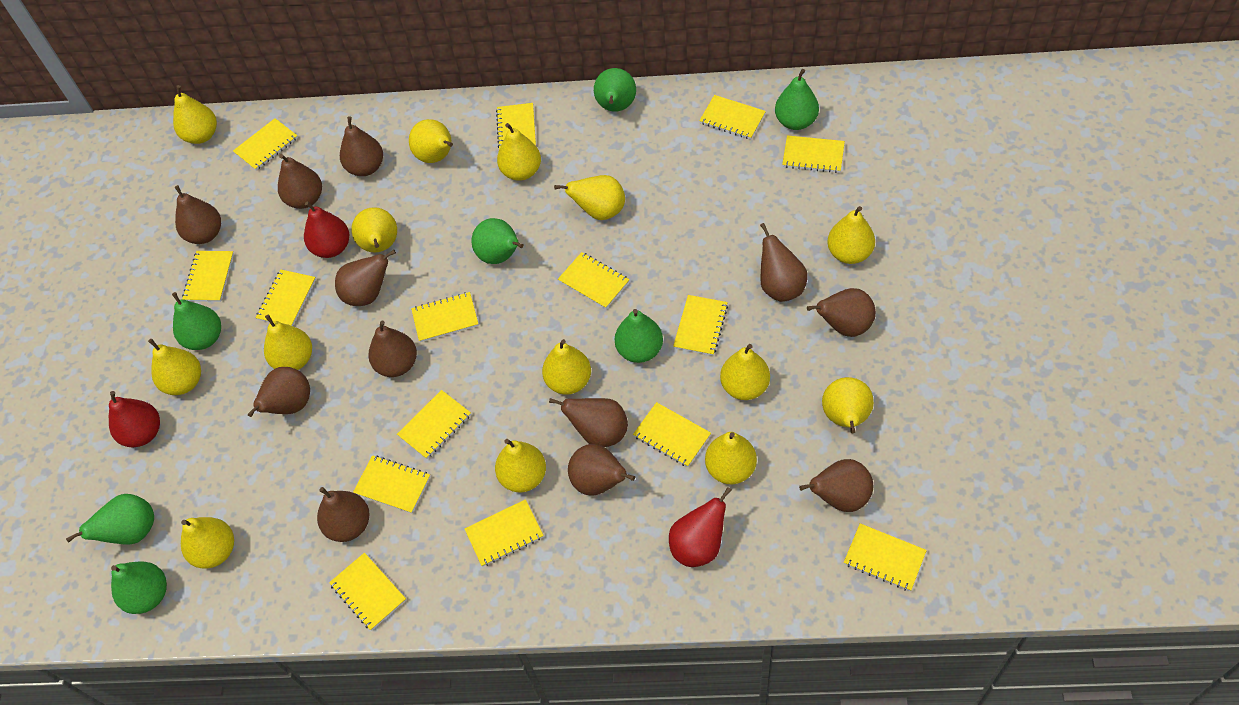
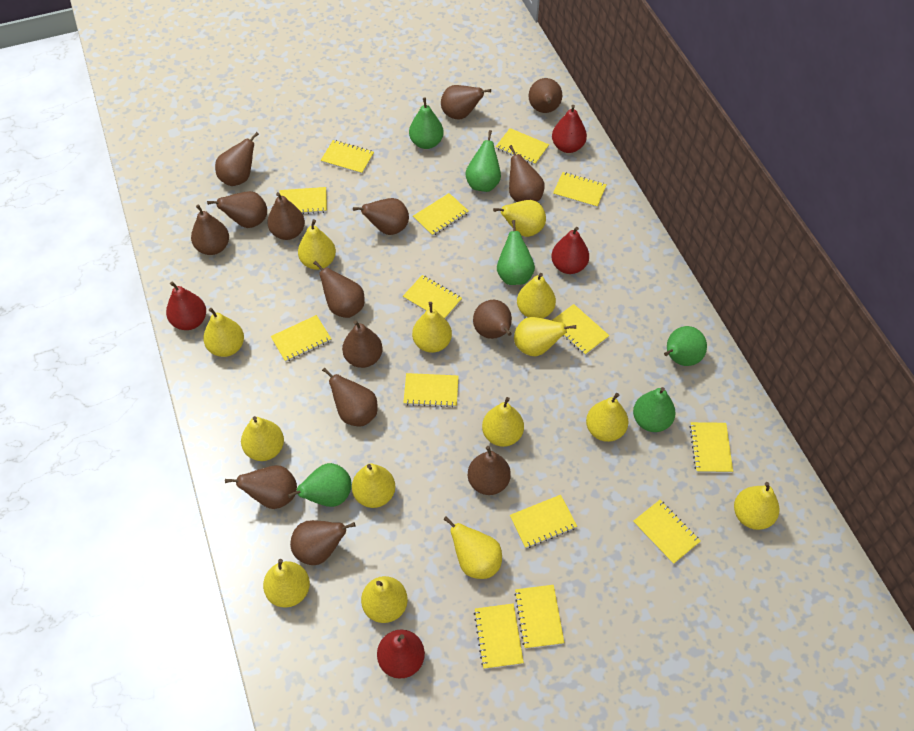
brown pear: [175,185,221,244] [247,367,310,417] [278,154,322,209] [317,487,369,542] [335,250,396,306] [340,116,383,176] [368,321,417,377] [549,398,628,447] [568,444,635,496] [760,223,808,302] [799,459,873,512] [807,288,876,337] = 12 -> [191,205,229,255] [207,191,267,228] [215,132,259,186] [225,465,297,509] [267,192,305,240] [290,520,355,565] [313,261,364,318] [322,367,378,426] [342,320,383,368] [353,198,409,235] [441,85,491,119] [468,446,511,495] [473,300,512,339] [509,145,545,202] [529,78,562,113] = 15
green pear: [66,494,154,544] [111,561,167,614] [172,292,221,350] [471,218,524,264] [594,68,636,112] [615,309,663,363] [775,69,819,130] = 7 -> [288,463,352,507] [409,97,444,149] [465,130,501,192] [497,220,535,285] [633,387,676,432] [664,326,707,366] = 6
red pear: [109,391,160,447] [304,201,349,258] [669,487,732,567] = 3 -> [166,281,206,330] [377,629,425,679] [551,227,589,274] [552,105,587,153] = 4
yellow notebook: [182,251,234,302] [233,118,298,171] [256,269,316,326] [329,553,406,631] [353,455,430,513] [397,390,471,459] [411,292,479,342] [465,499,544,567] [496,103,536,150] [558,252,630,309] [633,402,711,467] [673,295,728,356] [699,95,766,139] [782,135,845,173] [844,523,927,591] = 15 -> [271,315,331,362] [279,187,327,214] [321,140,374,174] [403,275,462,319] [403,373,459,408] [413,193,469,236] [474,603,524,669] [496,128,549,165] [510,495,577,548] [514,585,564,649] [552,304,609,355] [553,172,607,208] [633,500,701,564] [689,422,733,473] = 14

